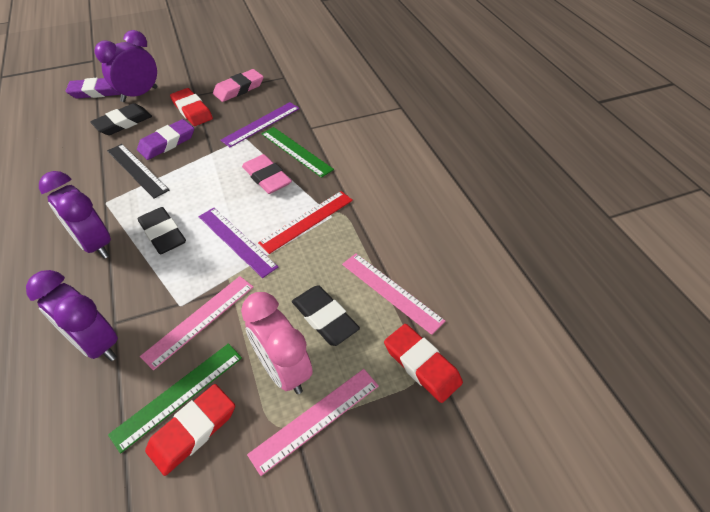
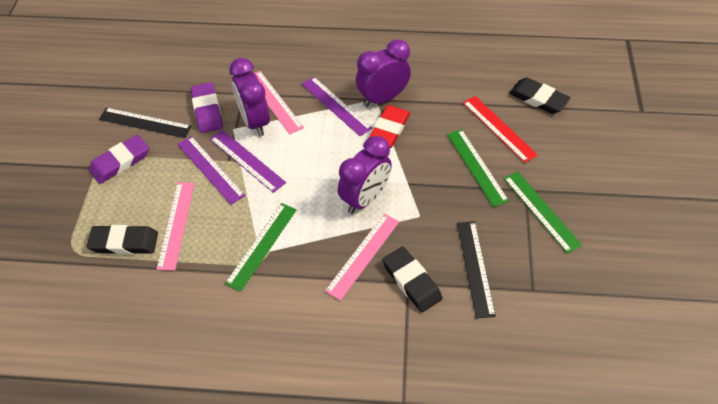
black ruler: [107,144,169,199] = 1 -> [99,108,192,138] [457,221,496,319] = 2
green ruler: [108,343,242,453] [261,127,334,178] = 2 -> [225,203,297,292] [447,129,509,207] [504,171,582,254] = 3
pink clock: [241,292,313,394] = 1 -> none = 0
pink eraser: [213,69,264,102] [242,154,292,194] = 2 -> none = 0
purple ruler: [199,208,278,278] [220,102,300,147] = 2 -> [177,136,245,205] [210,130,286,193] [302,77,373,136] = 3
red eraser: [145,384,235,476] [170,88,213,126] [384,324,463,403] = 3 -> [368,105,410,148] = 1

